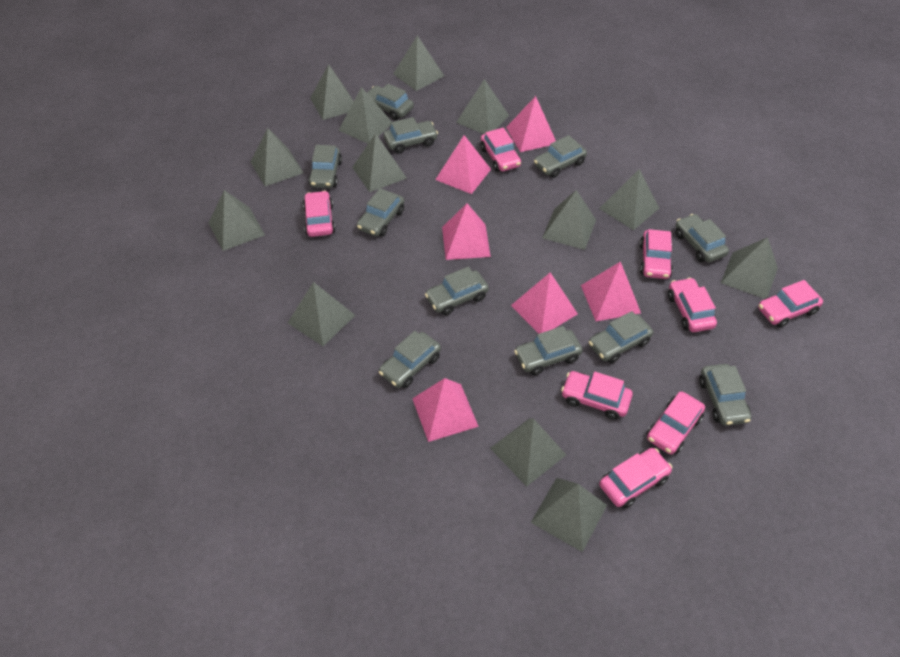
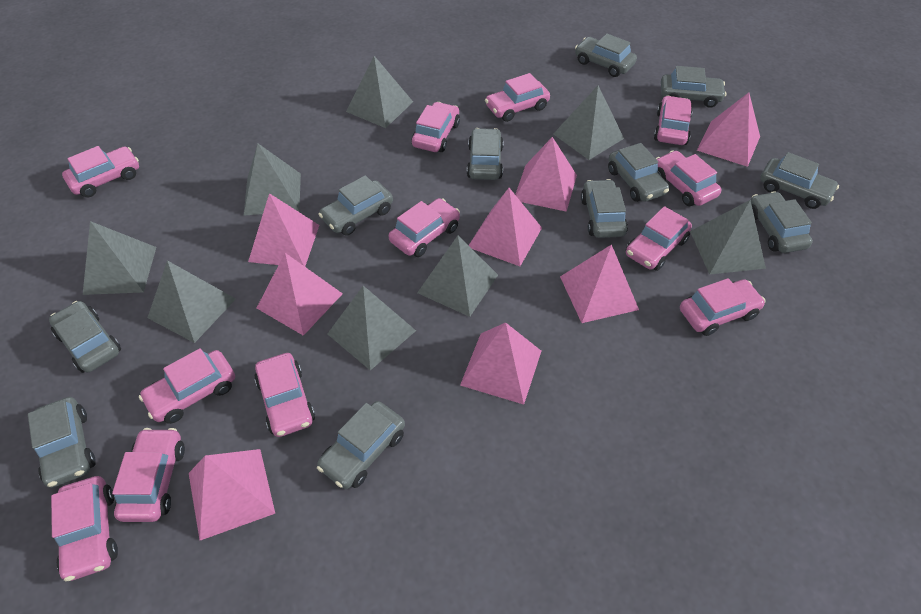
grey pyramid: [209,190,265,251] [251,128,304,186] [288,282,355,346] [310,64,354,120] [338,87,392,144] [352,133,407,192] [393,36,444,91] [456,79,509,134] [490,418,566,487] [530,478,607,552] [542,190,596,250] [599,169,659,230] [721,237,778,299] = 13 -> [83,221,156,295] [147,260,236,343] [244,144,301,216] [328,286,416,370] [346,56,413,128] [417,236,498,317] [554,85,624,160] [690,200,766,275] = 8
pink car: [303,191,335,237] [480,128,521,172] [561,371,633,420] [599,448,672,508] [640,229,673,279] [646,391,705,454] [668,277,717,332] [758,280,823,328] = 8 -> [51,476,118,581] [62,146,139,197] [112,428,185,522] [139,348,235,424] [254,353,315,437] [389,198,460,257] [412,102,460,152] [485,73,550,122] [626,206,692,271] [654,96,693,145] [656,150,721,206] [680,278,765,336] = 12
pink pyramid: [412,378,479,442] [435,135,491,194] [442,203,491,260] [506,96,556,152] [511,272,578,334] [581,261,641,321] = 6 -> [189,449,275,540] [248,193,319,266] [257,253,343,336] [460,322,541,405] [469,188,542,266] [515,137,577,212] [560,244,639,323] [697,92,760,167] = 8

